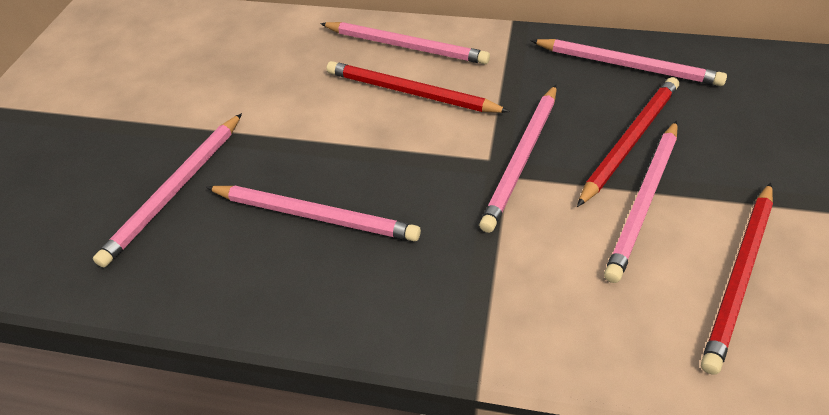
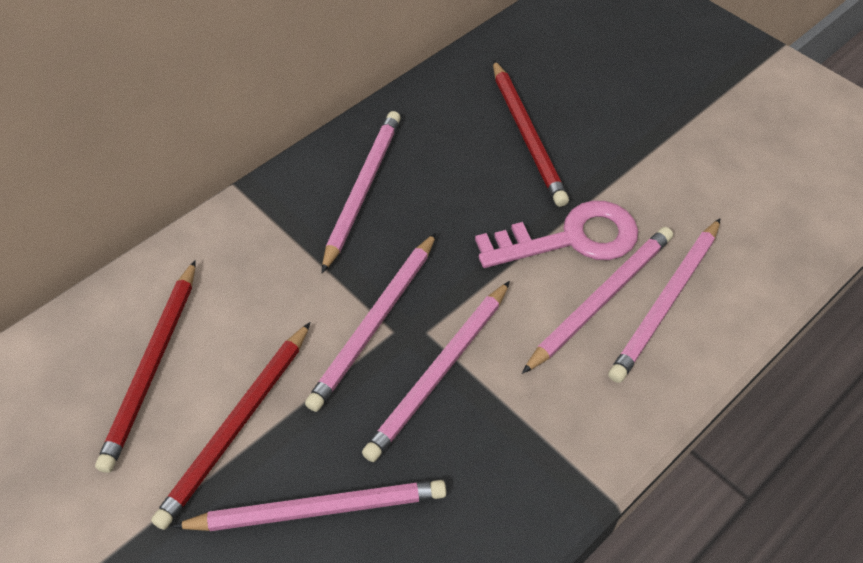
pink key: none = 0 -> [475,200,638,268] = 1

